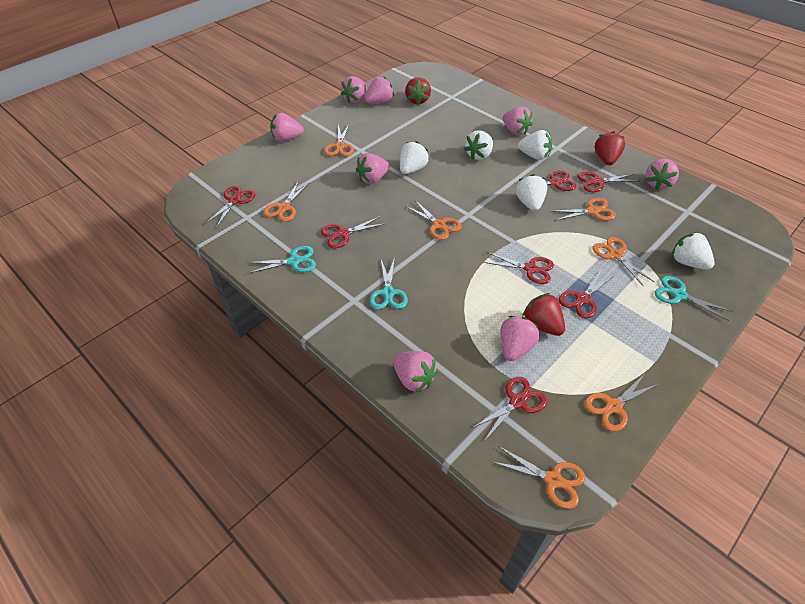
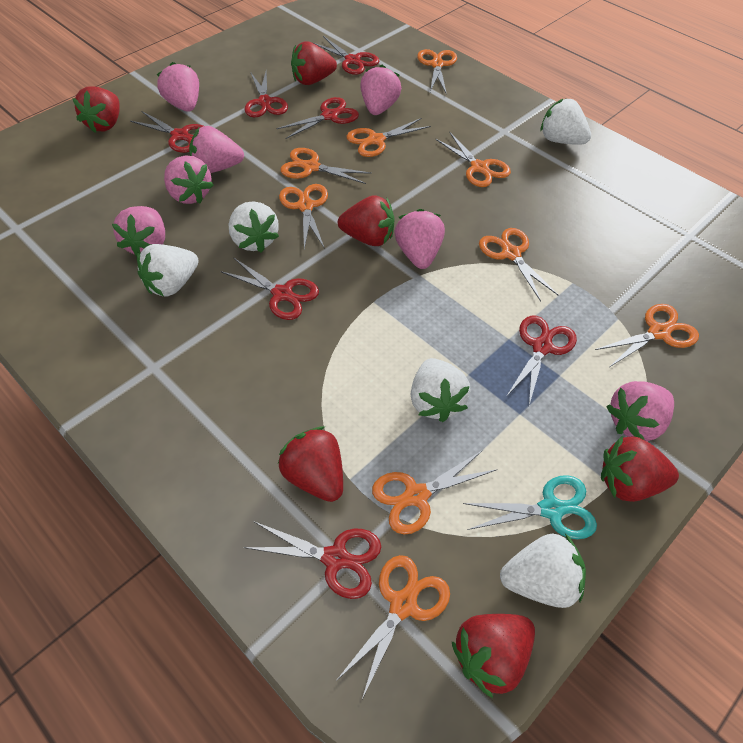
orange scissors: [263,182,309,222] [324,124,354,156] [405,199,462,240] [492,446,585,509] [550,198,616,221] [585,373,658,432] [593,237,654,287] = 7 -> [279,184,328,249] [280,148,372,184] [336,555,450,699] [347,118,431,157] [372,450,498,534] [417,49,457,94] [435,132,511,187] [479,228,559,301] [595,304,699,367] = 9
pink strawberry: [270,113,304,142] [341,76,367,103] [356,153,390,184] [365,76,394,104] [393,351,438,393] [501,316,540,361] [503,107,533,135] [646,159,679,190] = 8 -> [112,206,165,256] [157,62,199,112] [164,156,214,204] [189,126,244,173] [360,65,401,115] [394,209,445,269] [606,381,674,441] = 7
red strawberry: [405,77,431,105] [522,293,565,336] [595,131,625,165] = 3 -> [72,86,120,133] [278,427,343,502] [291,41,337,85] [338,195,395,246] [452,614,535,698] [601,435,679,502] = 6
turquoise scissors: [246,246,316,274] [369,257,408,310] [655,276,732,321] = 3 -> [463,475,597,539] = 1

